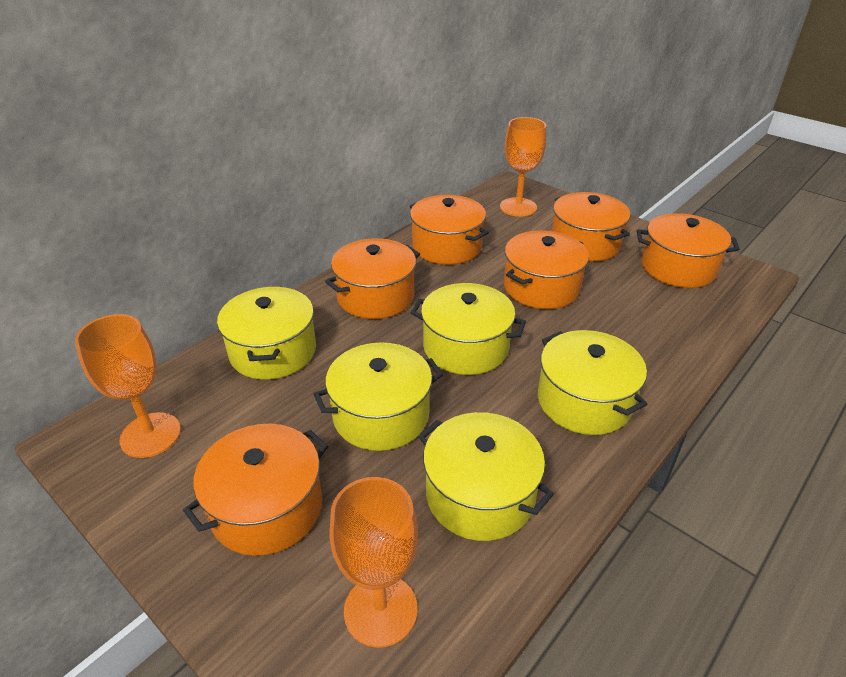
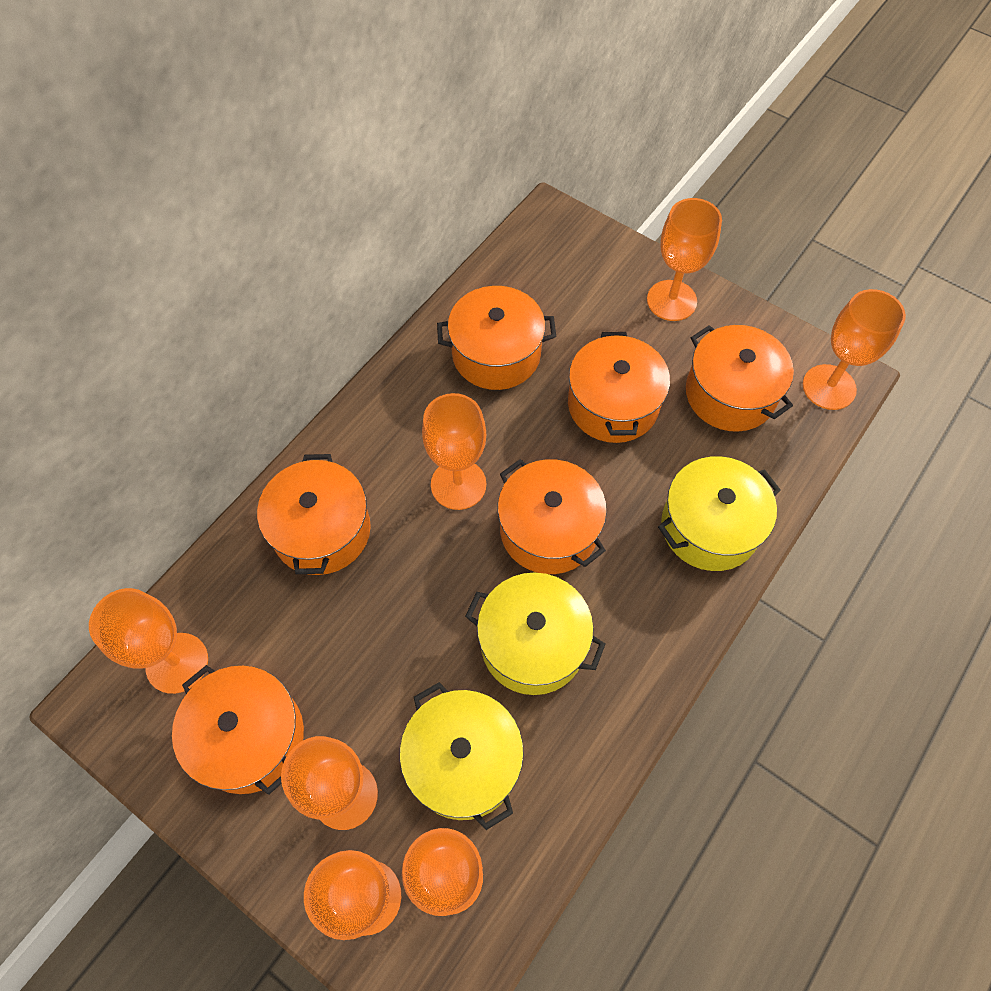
orange goblet: [75,314,181,458] [329,477,418,648] [500,117,546,217] = 3 -> [89,588,208,694] [281,736,378,830] [304,850,401,940] [402,828,483,916] [422,393,486,510] [647,198,722,321] [803,289,906,410] = 7
yellow pot: [217,287,316,380] [314,342,443,451] [411,283,526,375] [418,412,554,541] [538,330,648,435] = 5 -> [400,682,524,830] [465,573,605,695] [658,456,781,571] = 3

